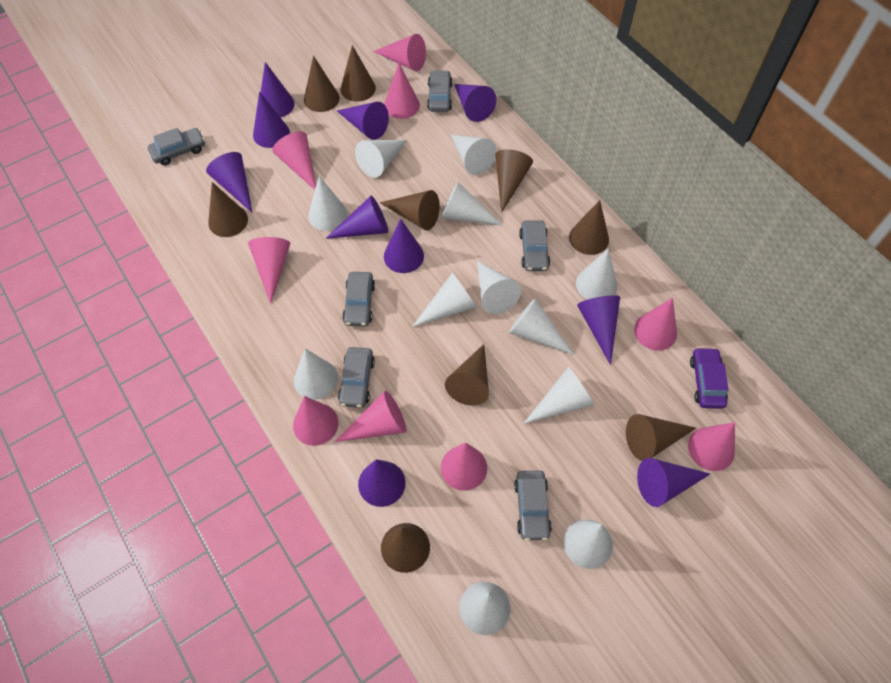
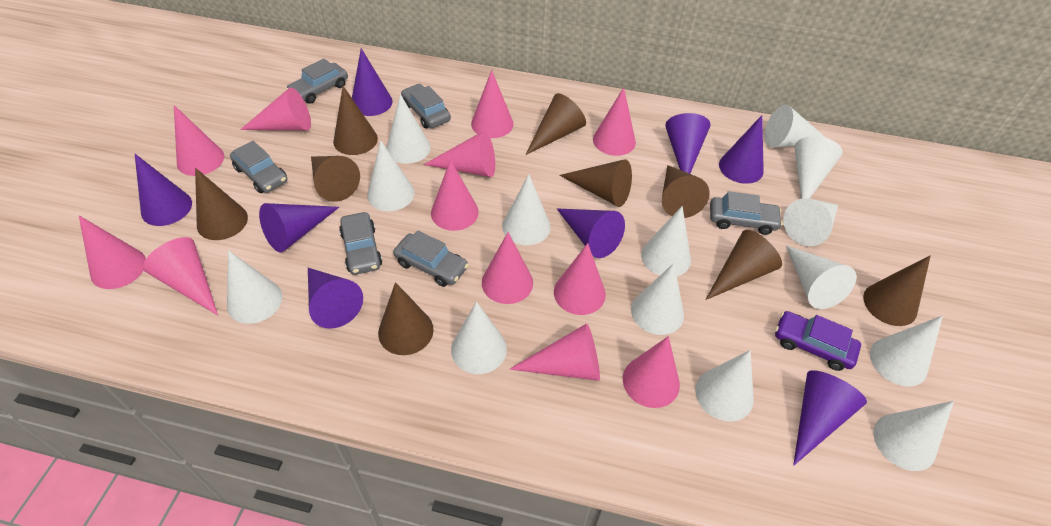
pink cone: [248,237,290,304] [272,131,316,190] [293,396,339,446] [334,390,407,442] [373,34,426,71] [384,63,420,119] [441,442,487,491] [634,298,677,351] [688,422,735,471] = 9 -> [79,216,146,289] [143,237,218,315] [174,105,224,176] [240,88,311,130] [424,131,495,177] [431,159,479,231] [471,70,514,138] [482,232,533,304] [509,323,600,381] [554,243,606,315] [593,87,636,156] [623,336,680,408] = 12
purple cone: [206,152,253,213] [253,92,290,148] [261,62,294,117] [325,196,388,239] [337,102,389,140] [358,459,406,507] [384,219,424,273] [454,84,496,122] [577,295,620,365] [637,458,710,507] = 10 -> [135,154,192,226] [259,203,339,252] [308,268,363,329] [352,48,393,116] [557,208,625,258] [665,113,710,174] [719,115,764,184] [793,370,867,465] = 8
white cone: [294,348,338,400] [308,176,347,231] [355,140,407,178] [412,272,477,327] [441,182,503,226] [451,134,497,175] [460,582,510,635] [477,261,521,314] [509,298,574,355] [523,367,594,424] [564,519,613,569] [576,248,617,300] = 12 -> [227,250,282,324] [367,140,414,211] [386,94,431,164] [451,301,507,374] [502,174,551,245] [631,263,684,335] [641,206,691,276] [695,350,754,421] [764,105,826,148] [783,198,838,246] [786,246,856,309] [795,136,843,199] [870,315,943,387] [874,401,954,471] = 14

